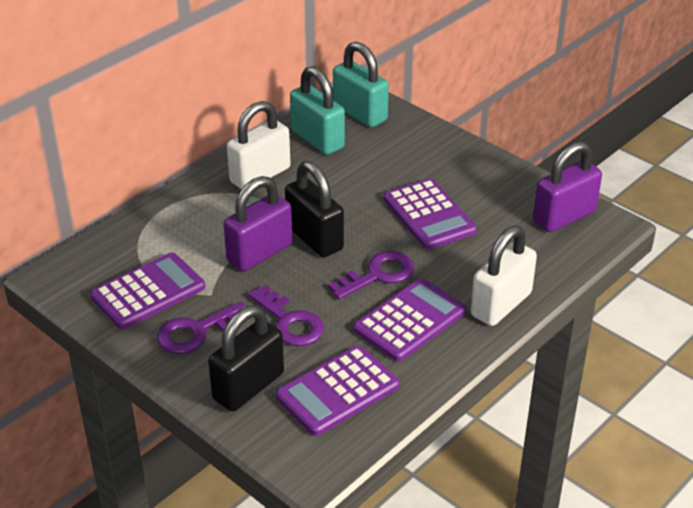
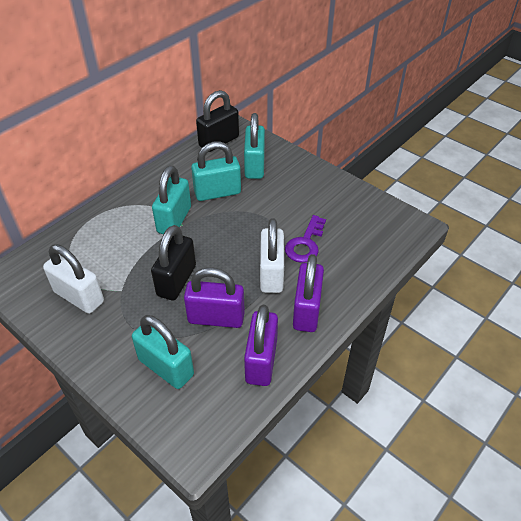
purple calculator: [90,253,205,329] [276,346,399,436] [353,278,466,362] [383,179,477,249] = 4 -> none = 0
purple key: [157,302,246,354] [248,285,324,346] [328,251,414,299] = 3 -> [285,215,326,263] = 1
purple padlock: [224,176,293,272] [533,142,602,232] = 2 -> [184,267,245,328] [244,305,278,386] [293,254,324,332] = 3
turquoise padlock: [290,66,345,155] [333,42,389,127] = 2 -> [132,315,194,389] [152,165,191,234] [191,142,241,201] [244,113,265,179] = 4

